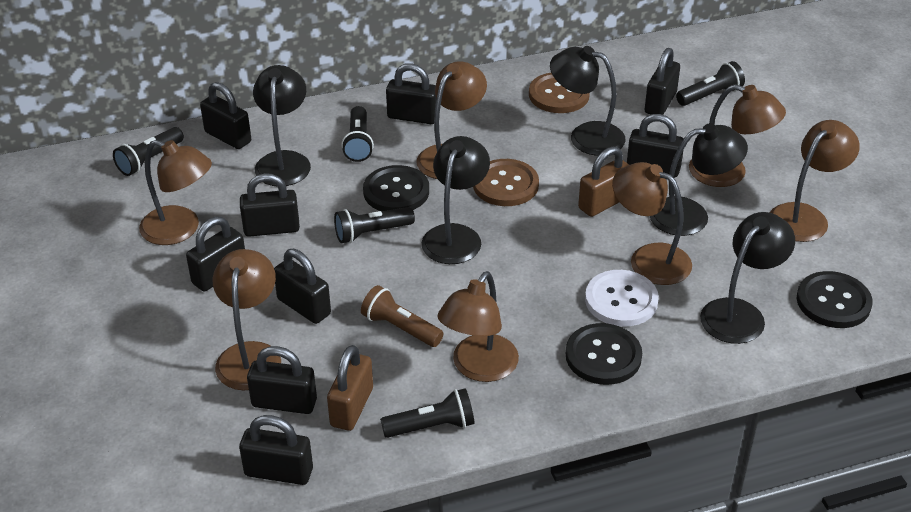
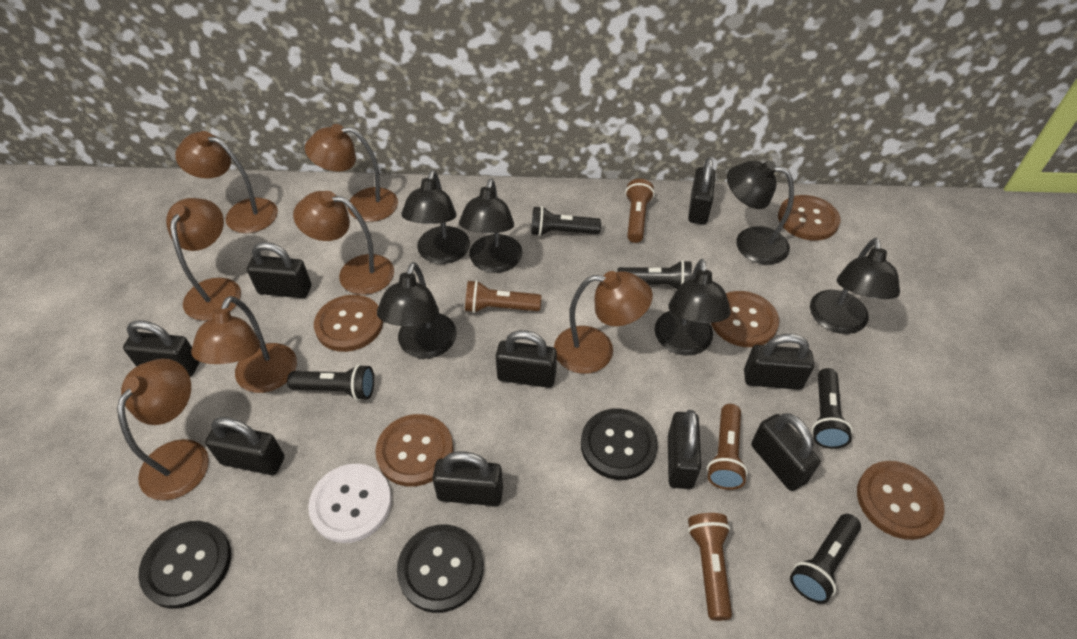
black lamp: [253,65,311,186] [422,136,490,264] [550,46,626,156] [650,123,748,236] [700,212,795,344] = 5 -> [377,262,457,358] [401,170,470,264] [459,178,522,273] [655,259,731,355] [727,160,794,265] [810,238,900,334] = 6
brown button: [473,159,539,206] [529,73,590,113] = 2 -> [314,295,383,352] [375,414,453,487] [711,291,779,347] [778,195,840,241] [857,461,945,540] = 5
brown flashlight: [361,285,444,347] = 1 -> [465,280,542,313] [625,179,654,243] [688,513,732,621] [707,404,748,490] = 4
brown padlock: [327,345,373,431] [578,147,629,217] = 2 -> none = 0

